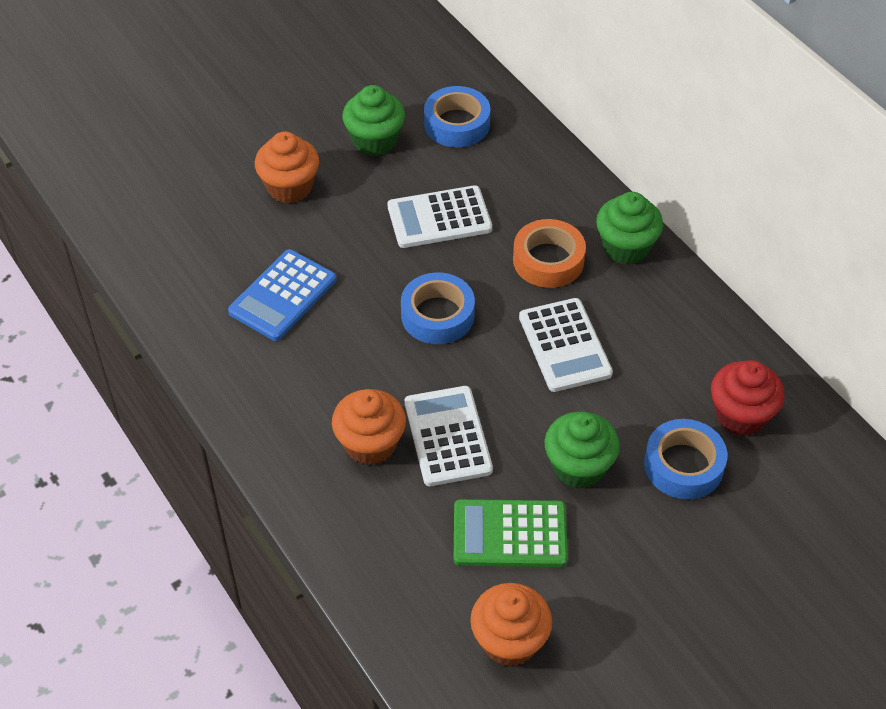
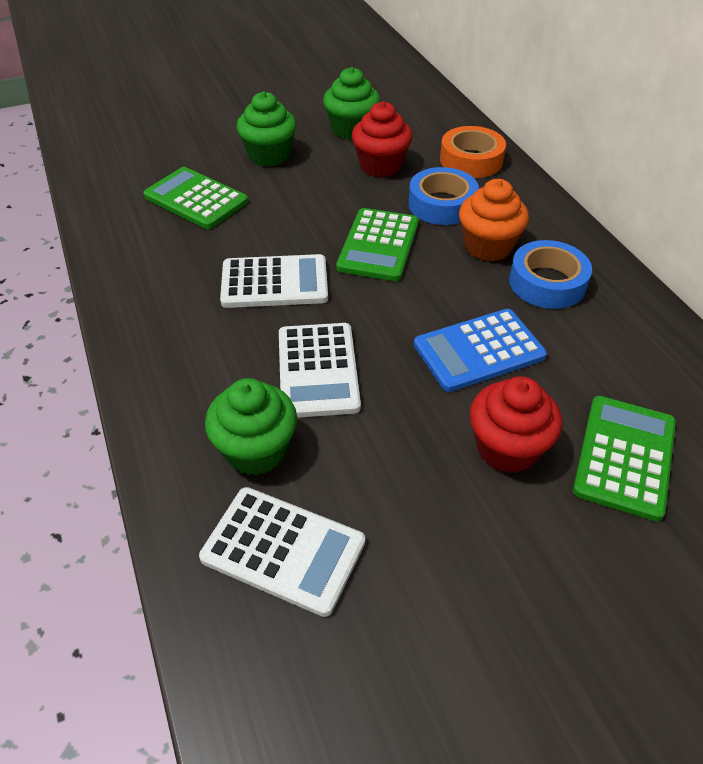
blue tape: [401,272,475,344] [424,86,490,147] [644,419,727,499] = 3 -> [408,167,479,225] [509,240,592,309] = 2
green calculator: [454,499,568,567] = 1 -> [143,167,248,229] [336,208,419,281] [573,396,676,521] = 3
orange cupcake: [255,132,319,204] [332,389,406,465] [470,583,552,667] = 3 -> [459,179,529,261] = 1
red cupcake: [711,360,785,436] = 1 -> [352,101,413,178] [470,376,562,473] = 2

